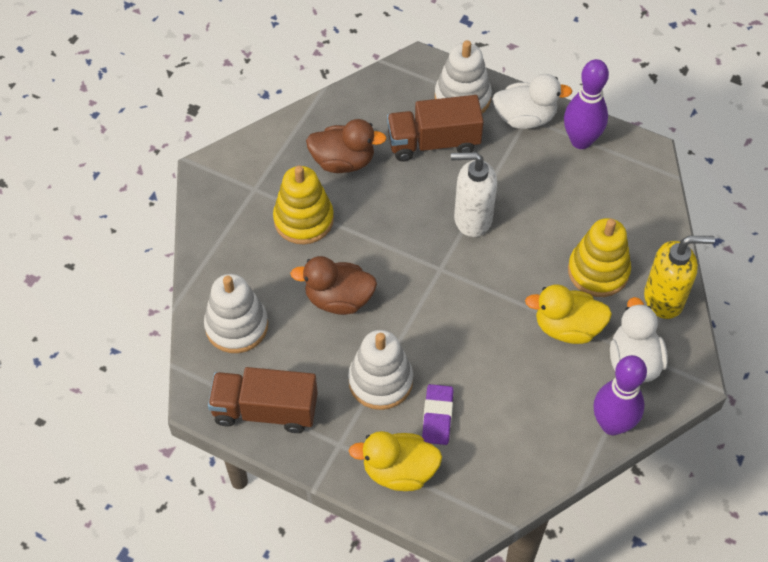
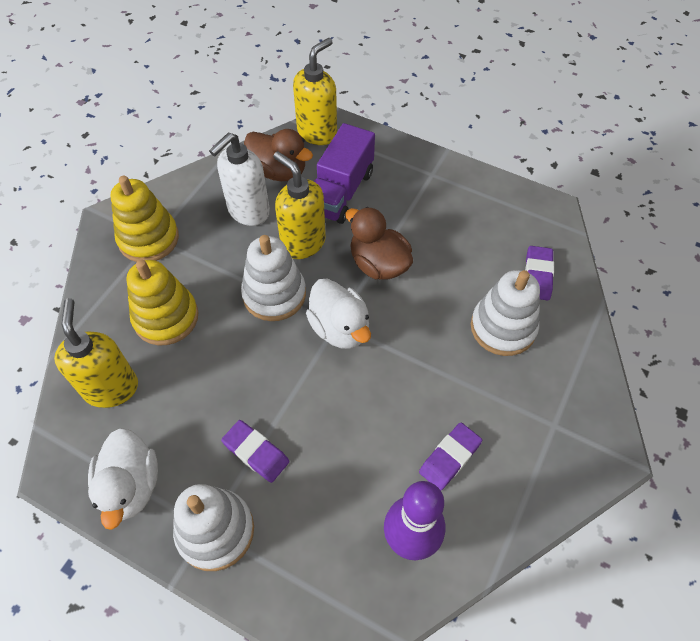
brown truck: [208,367,318,433] [387,95,484,161] = 2 -> none = 0
purple bowling pin: [564,59,609,149] [593,355,647,435] = 2 -> [384,481,445,560] = 1
purple eraser: [422,384,454,445] = 1 -> [221,420,289,483] [419,423,482,490] [525,246,554,301] = 3
purple truck: none = 0 -> [314,123,375,224] = 1
yellow duck: [349,431,442,491] [525,284,612,344] = 2 -> none = 0
yellow soap dispenser: [644,236,715,319] = 1 -> [54,298,138,408] [273,151,326,259] [293,38,337,145] = 3

